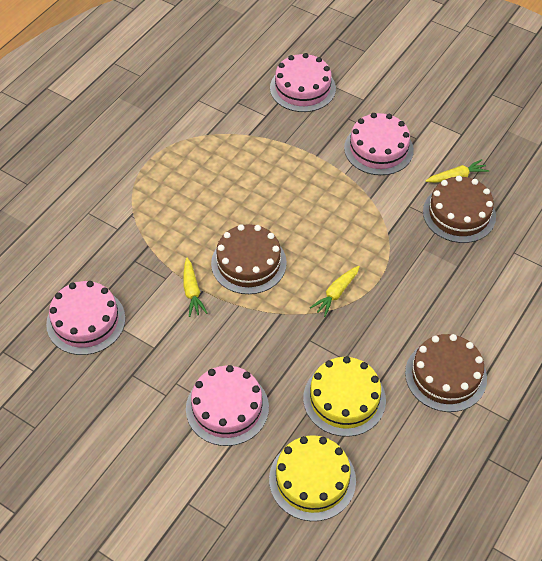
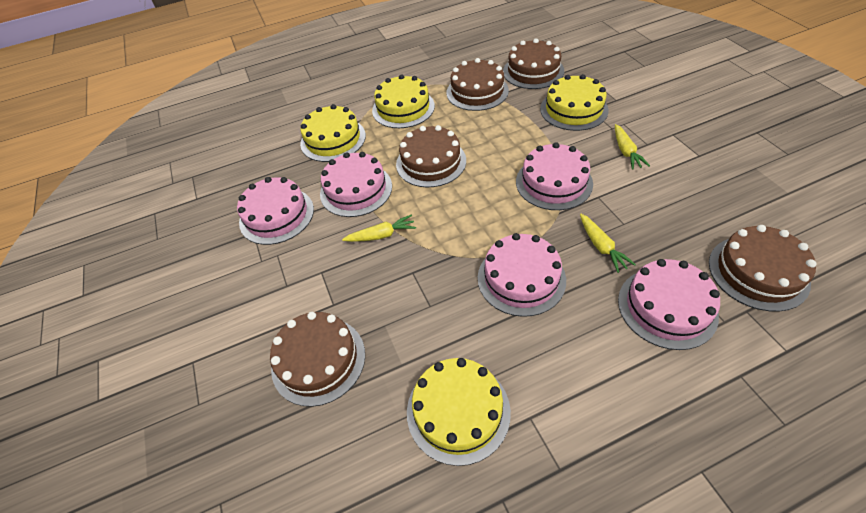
brown cake: [211,224,287,294] [405,334,487,412] [423,176,496,243] = 3 -> [270,312,365,407] [396,125,466,187] [446,58,509,111] [503,38,564,89] [709,225,817,312] = 5
pink cake: [46,281,125,355] [186,365,269,446] [270,53,336,112] [344,113,414,175] = 4 -> [237,177,314,245] [320,152,392,217] [478,233,566,317] [516,142,593,210] [618,259,720,350] = 5
yellow cake: [269,435,356,521] [303,356,386,437] = 2 -> [300,104,366,162] [372,74,435,128] [407,358,511,466] [540,74,609,131] = 4

